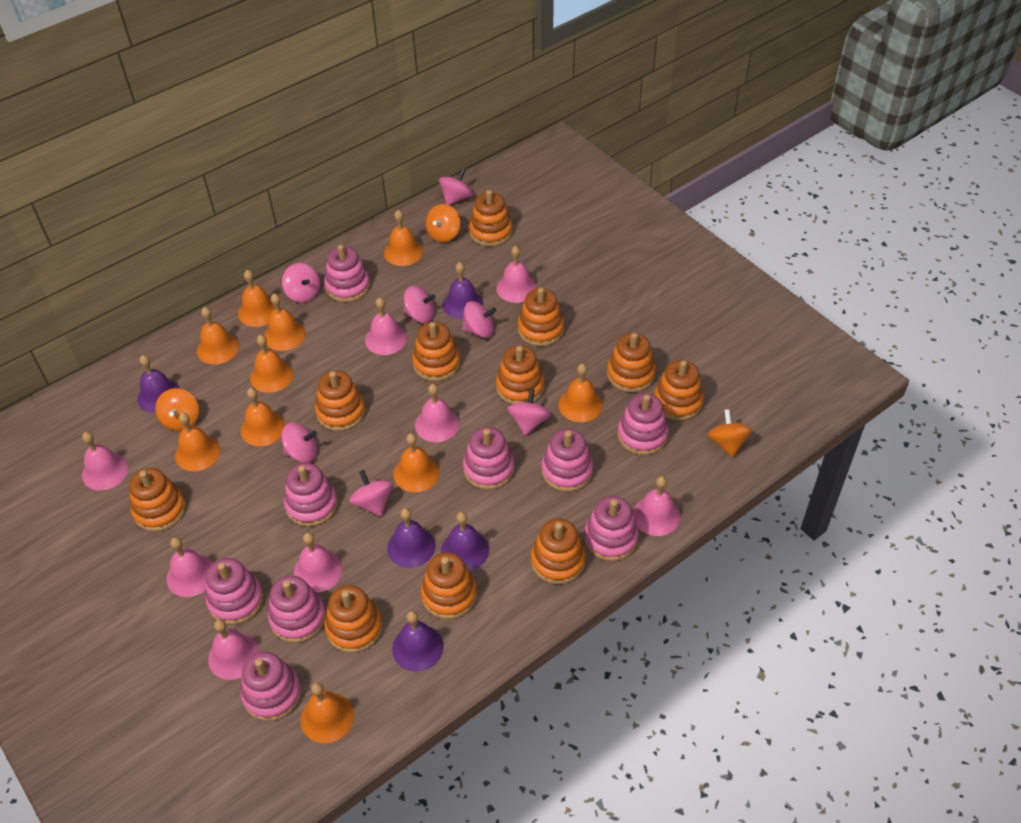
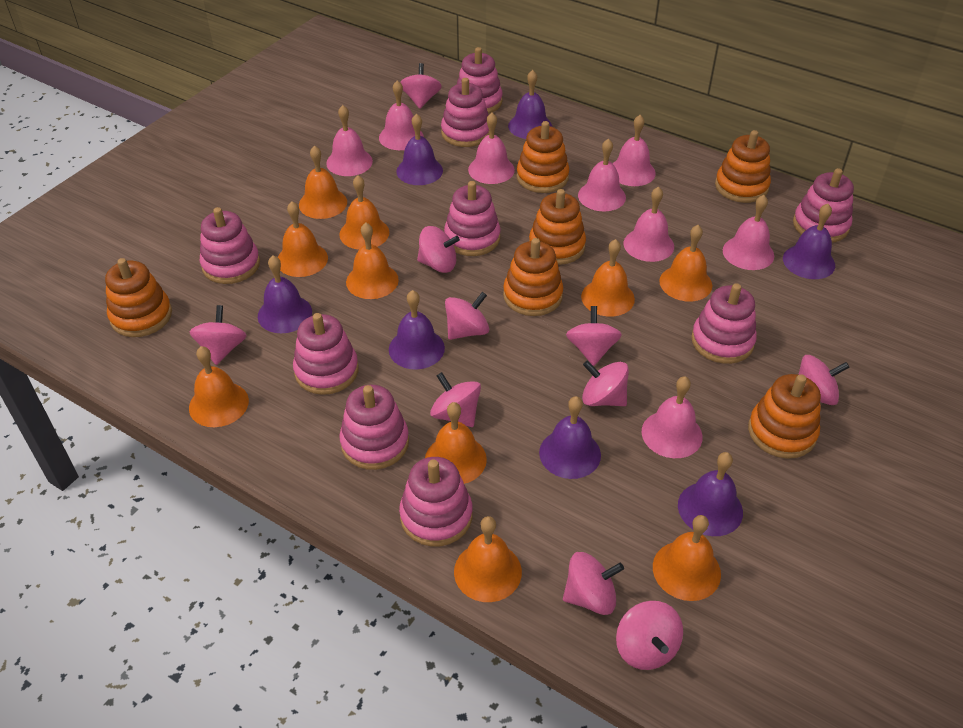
orange spinning top: [155,388,199,431] [426,204,460,242] [707,409,752,457] = 3 -> none = 0
orange stacking toy: [129,468,186,532] [315,370,365,431] [324,585,382,653] [412,322,460,381] [421,552,477,619] [469,190,512,247] [496,346,544,404] [518,288,564,346] [531,518,586,584] [607,333,656,392] [654,360,704,421] = 11 -> [105,258,172,337] [503,238,563,316] [516,121,569,193] [529,189,586,265] [715,130,771,203] [748,374,821,459] = 6
pink spinning top: [282,263,320,303] [282,423,317,463] [349,470,392,516] [403,286,436,323] [439,169,473,205] [462,301,496,338] [507,389,551,436] = 7 -> [190,305,247,365] [400,63,442,109] [417,226,460,273] [430,372,481,427] [445,292,489,340] [563,552,624,615] [566,306,622,366] [582,361,629,406] [616,601,683,670] [798,355,850,405] = 10
purple bell: [137,355,180,413] [387,508,435,568] [392,611,443,672] [441,512,489,571] [443,262,483,319] = 5 -> [258,256,312,333] [389,290,445,370] [396,114,443,185] [508,70,552,139] [539,396,601,479] [678,452,743,536] [783,204,835,279] = 7

